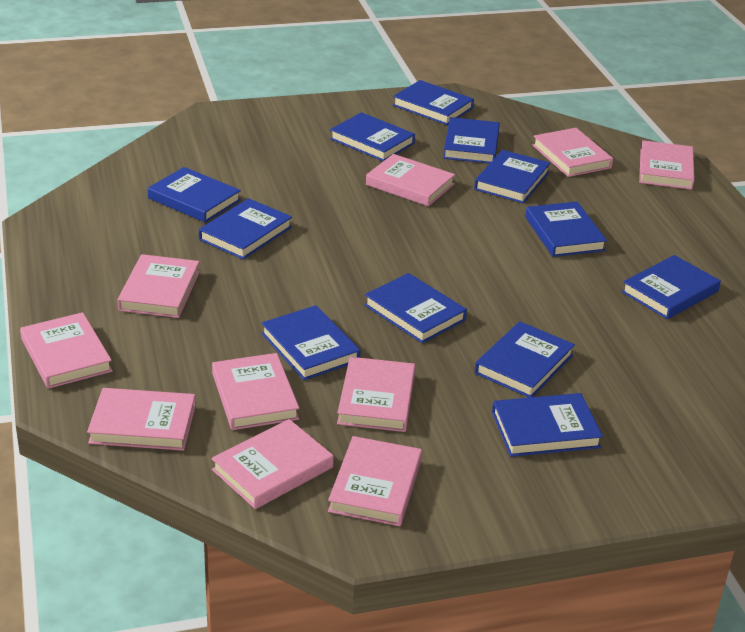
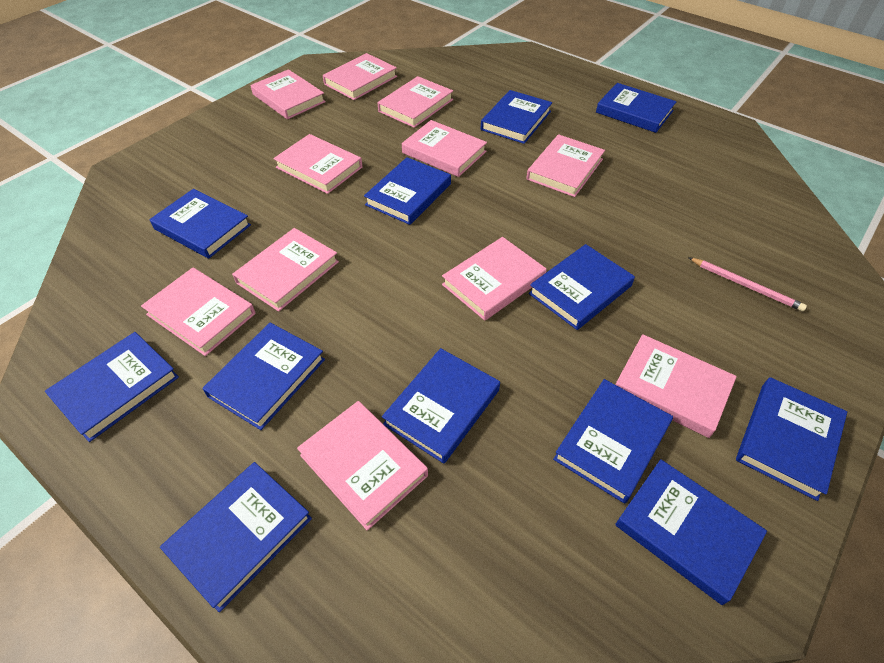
pink book: [20,312,113,389] [87,388,196,451] [117,254,200,318] [211,419,334,509] [212,353,299,430] [328,436,422,526] [337,357,415,432] [366,154,455,206] [533,128,613,177] [639,140,694,190] = 10 -> [141,268,256,356] [232,228,339,312] [250,69,326,119] [273,134,362,194] [297,401,428,531] [323,53,397,100] [378,76,453,128] [402,120,487,177] [442,237,547,321] [526,134,605,197] [615,334,737,438] = 11
pink pencil: none = 0 -> [688,257,807,311] = 1

